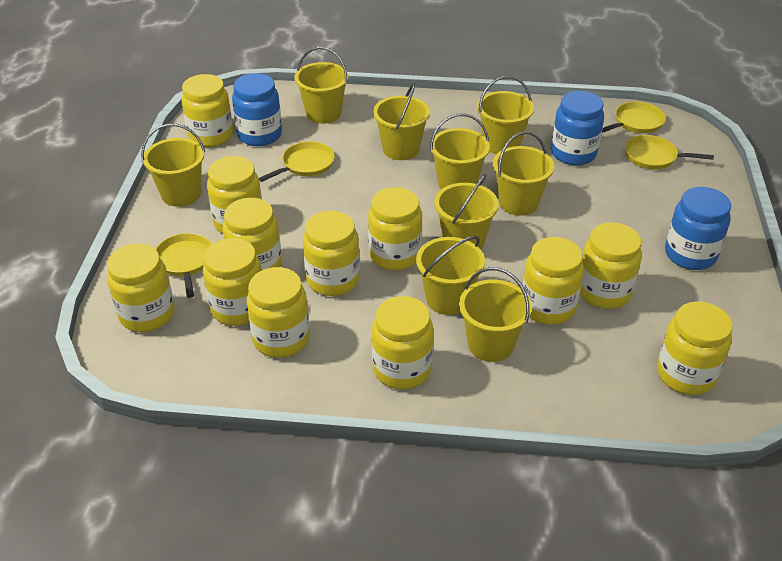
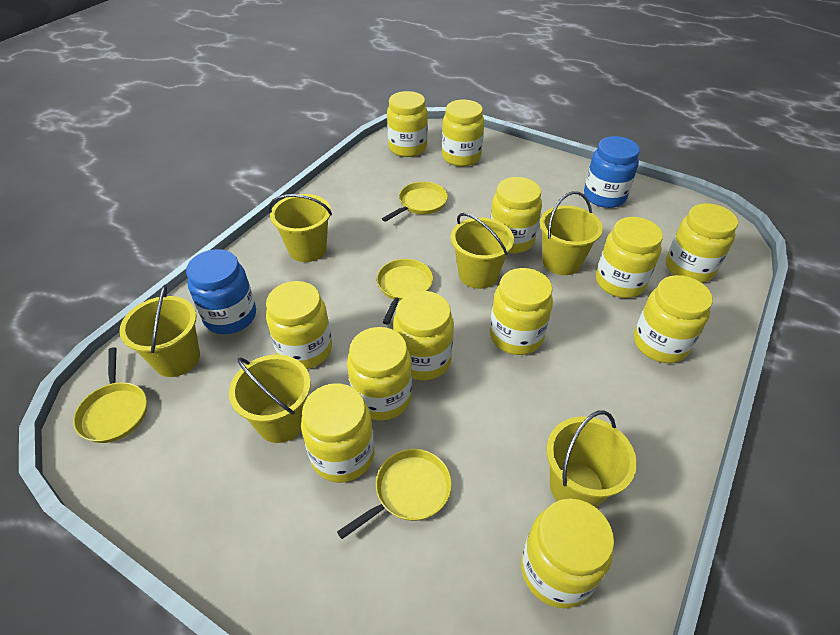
blue jar: [232,73,282,146] [551,91,604,165] [665,187,731,270] = 3 -> [186,249,256,334] [584,136,640,208] = 2
yellow bucket: [141,123,205,207] [294,47,349,124] [373,83,430,160] [416,236,485,315] [430,114,490,189] [434,174,499,249] [459,267,532,362] [477,76,534,154] [493,131,554,216] = 9 -> [119,285,200,377] [229,355,311,443] [268,194,332,262] [451,213,514,289] [540,191,603,275] [546,410,637,508] = 6

